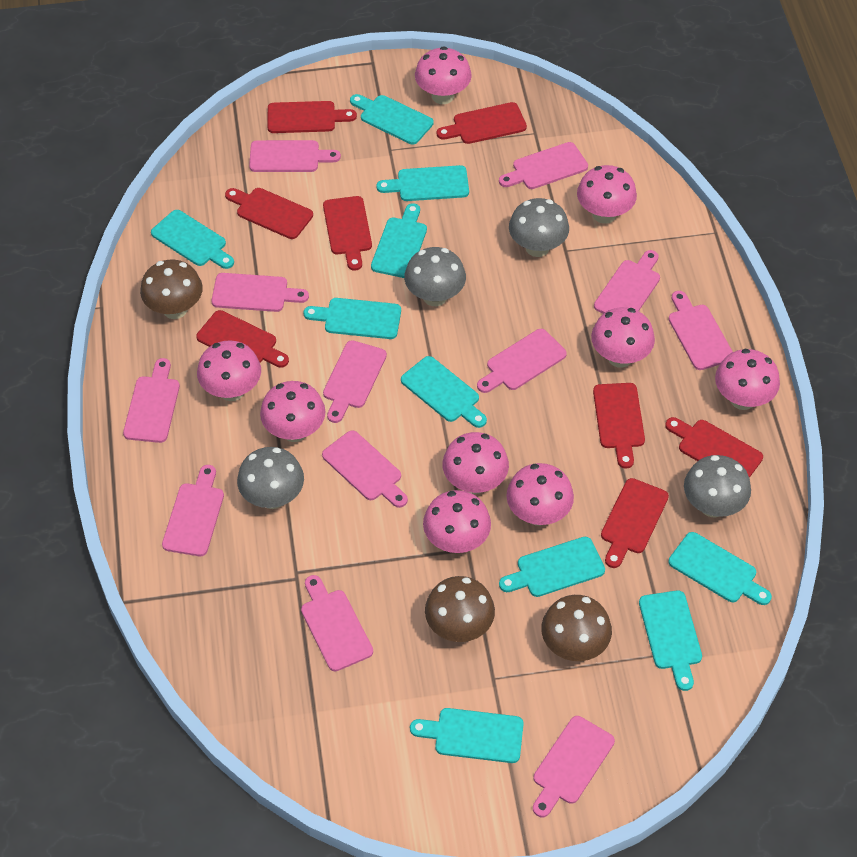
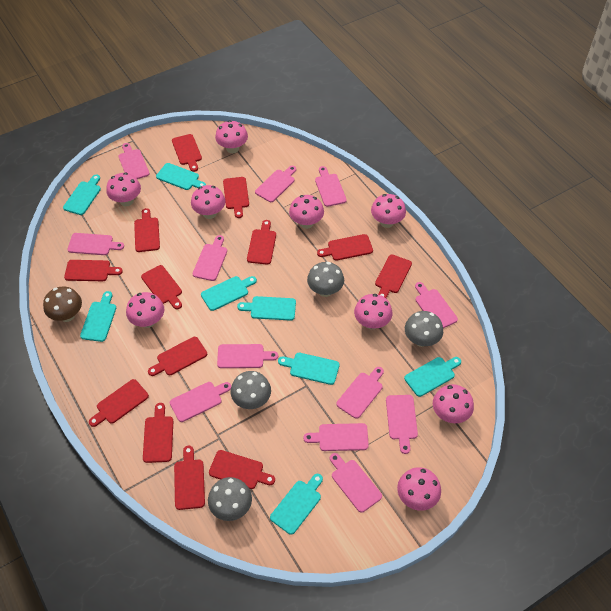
brown mushroom: [140,260,203,319] [425,576,495,642] [541,595,612,661] = 3 -> [43,286,82,322] = 1
red cutting board: [196,310,289,368] [225,188,313,239] [267,101,357,133] [323,196,372,271] [437,102,527,144] [593,383,645,469] [601,478,669,568] [665,417,763,478] = 8 -> [64,260,123,281] [89,379,149,427] [134,208,160,252] [141,265,182,309] [143,403,173,463] [148,337,207,376] [172,134,202,172] [174,446,205,510] [209,450,275,489] [223,177,249,218] [247,220,276,265] [317,234,373,261] [375,255,412,298] = 13
turquoise cutting board: [151,210,234,269] [303,298,401,339] [350,94,434,145] [371,203,427,278] [376,165,469,201] [401,356,487,428] [410,708,524,763] [499,537,605,597] [639,590,702,691] [669,532,772,605] = 10 -> [63,175,101,215] [80,291,116,342] [156,163,206,190] [201,276,257,311] [237,296,296,321] [270,474,323,535] [278,353,340,385] [404,357,461,397] = 8

